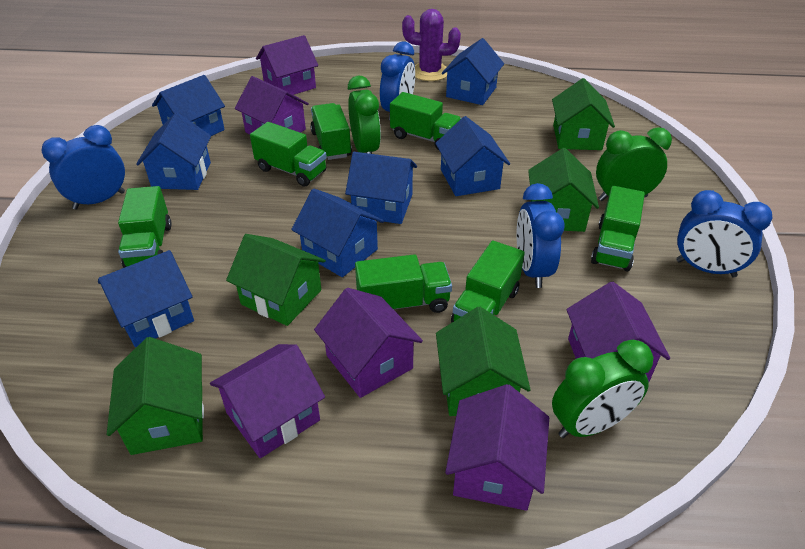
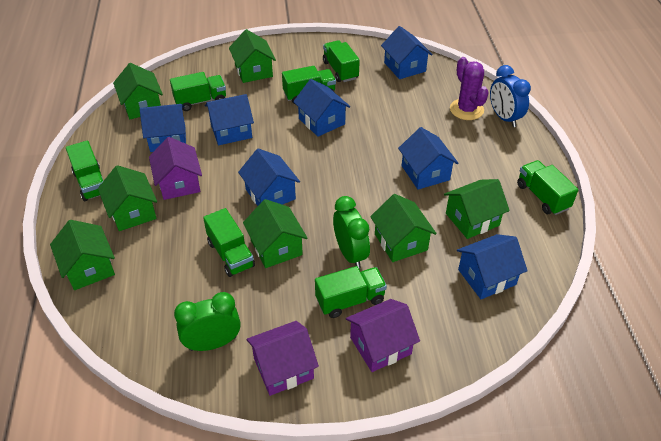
blue clock: [41,125,125,209] [380,42,415,120] [516,183,565,288] [676,190,773,277] = 4 -> [490,65,531,127] = 1
green clock: [348,76,381,154] [552,340,653,438] [596,127,672,201] = 3 -> [174,292,241,351] [333,196,370,268] = 2
green house: [107,337,204,455] [226,234,326,326] [436,307,531,416] [528,148,599,232] [552,78,615,150] = 5 -> [50,220,115,290] [98,165,157,231] [113,63,163,119] [229,29,276,83] [243,199,307,268] [370,194,437,262] [444,179,510,239] = 7
purple house: [210,344,325,458] [235,76,309,134] [256,35,318,95] [314,288,423,398] [445,384,549,511] [566,282,670,382] = 6 -> [149,137,202,200] [247,321,319,396] [346,299,420,372] = 3

